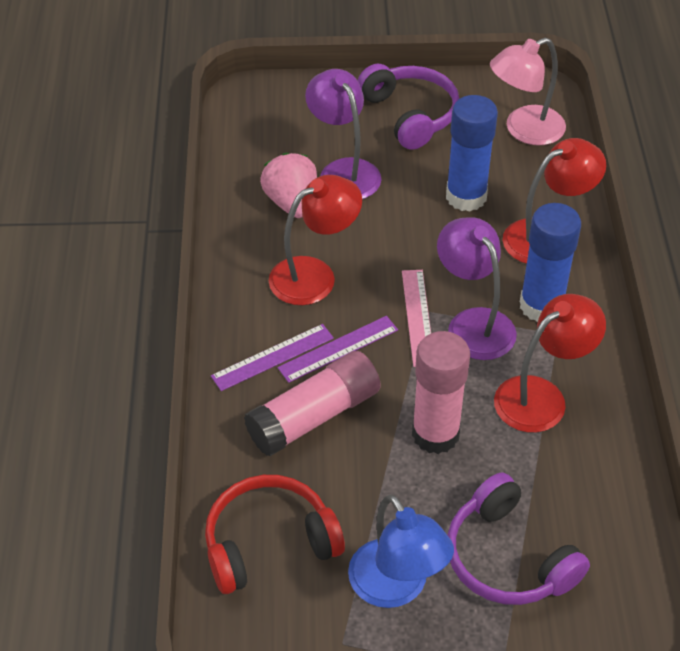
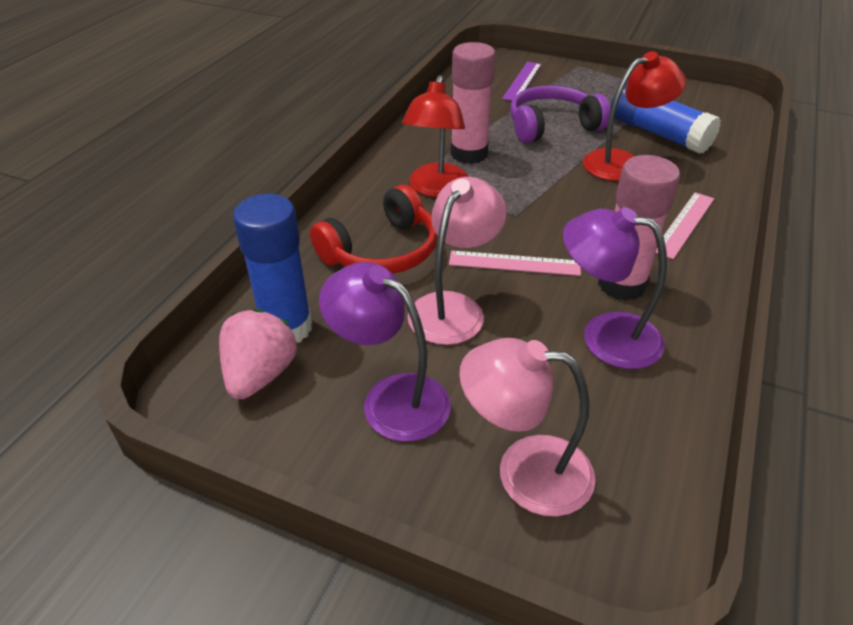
blue lamp: [348,495,454,608] = 1 -> none = 0
pink lamp: [490,38,566,145] = 1 -> [407,177,507,345] [459,338,595,517] = 2
pink ruler: [402,270,431,367] = 1 -> [449,250,581,276] [656,192,714,259] = 2
purple headphones: [358,64,459,150] [447,472,590,605] = 2 -> [510,86,610,143] = 1
purple ruler: [211,324,334,391] [277,316,398,383] = 2 -> [502,62,542,101] = 1
red lamp: [269,175,362,305] [494,294,606,433] [503,138,606,264] = 3 -> [402,75,469,197] [583,51,686,181] = 2

